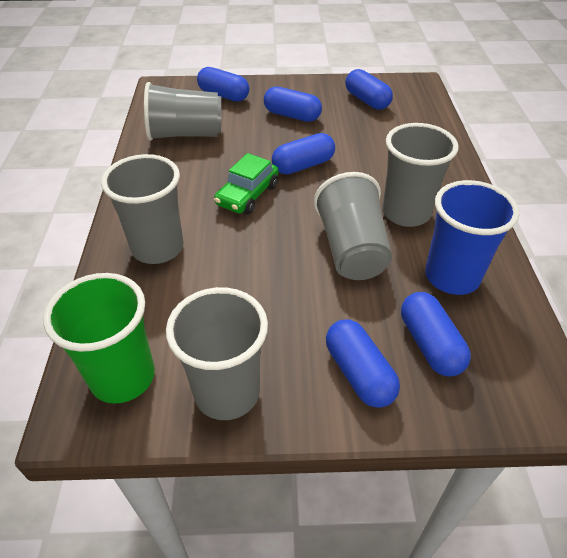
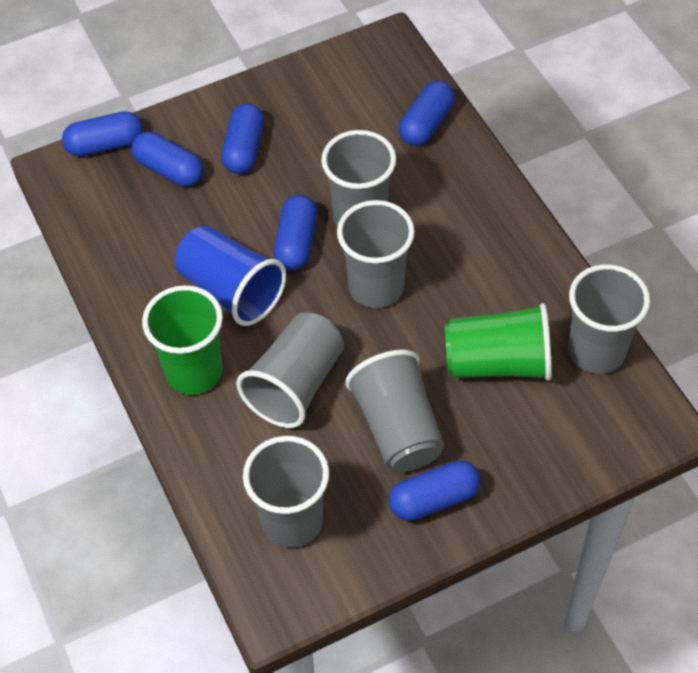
green car: [214,153,278,214] = 1 -> none = 0
green cup: [43,273,155,404] = 1 -> [142,285,223,395] [445,303,552,381] = 2
grey cup: [101,154,184,264] [144,82,221,141] [166,287,268,420] [313,172,392,280] [382,123,459,227] = 5 -> [236,312,344,428] [243,436,329,548] [321,130,396,226] [337,200,415,308] [345,349,444,472] [568,264,650,374] = 6

